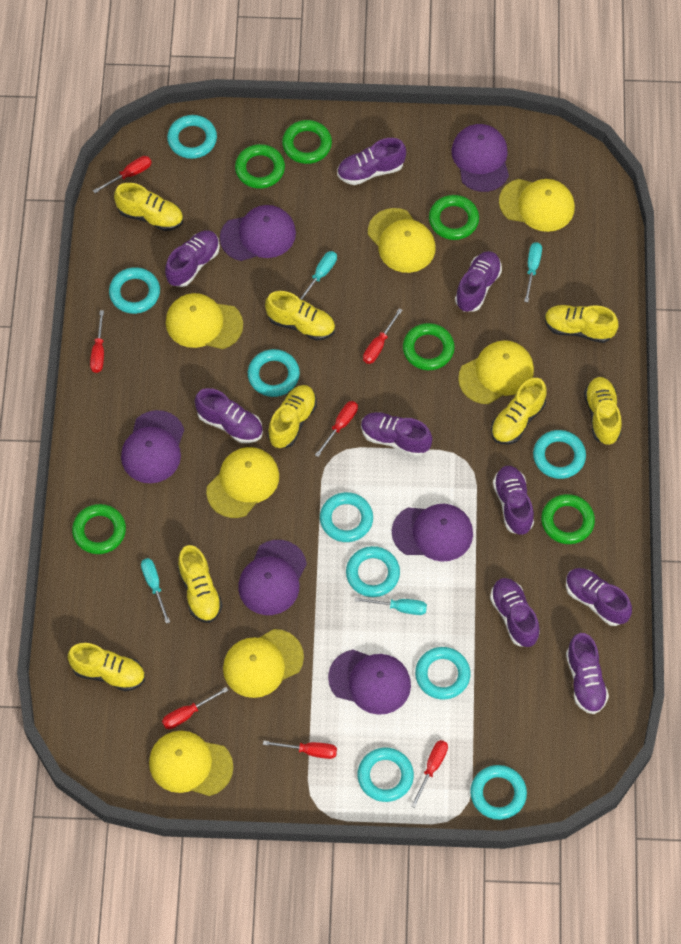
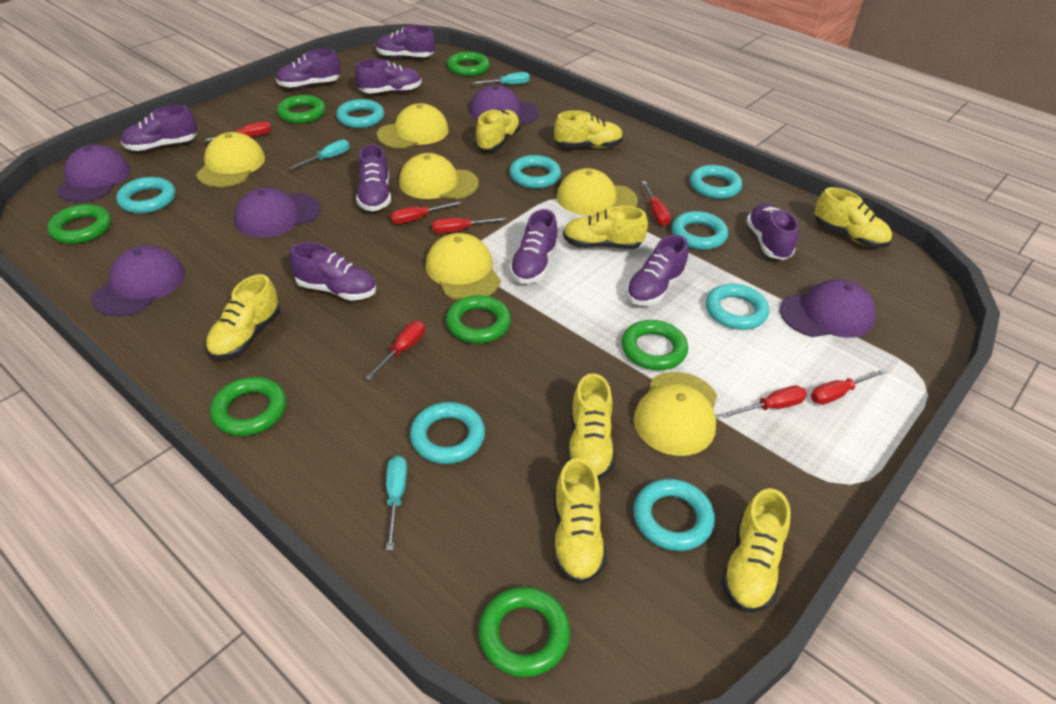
green ring: [72,504,126,554] [235,144,285,189] [282,120,332,164] [403,323,455,370] [429,195,479,240] [541,494,595,544] = 6 -> [47,204,111,244] [210,377,286,436] [277,95,326,123] [446,295,511,343] [447,52,490,76] [478,587,570,677] [622,320,688,370] = 7
purple cap: [121,410,184,483] [220,205,296,261] [238,540,307,615] [328,650,411,715] [392,504,473,562] [451,124,509,192] = 6 -> [56,144,130,202] [91,245,185,316] [234,187,321,238] [470,85,539,125] [780,279,876,338] = 5
turquoise ring: [109,267,160,314] [167,115,217,159] [248,349,300,397] [320,492,373,542] [346,546,400,597] [358,748,414,802] [415,647,470,700] [470,765,527,820] [533,430,586,479] = 9 -> [116,177,176,213] [336,99,384,128] [410,402,485,464] [509,155,561,189] [633,479,715,551] [672,211,728,250] [690,165,742,199] [706,284,769,330] = 8
turquoise screwdriver: [141,558,170,624] [300,251,337,300] [355,597,427,615] [524,242,542,302] = 4 -> [290,139,350,169] [386,456,407,551] [472,72,530,85] = 3
yellow cap: [149,731,233,796] [166,293,243,349] [206,447,279,518] [223,629,304,698] [368,208,436,273] [458,340,534,404] [499,179,575,232] = 7 -> [196,132,265,187] [377,103,449,149] [399,153,479,199] [425,233,501,300] [557,168,638,216] [634,372,717,456] = 6

